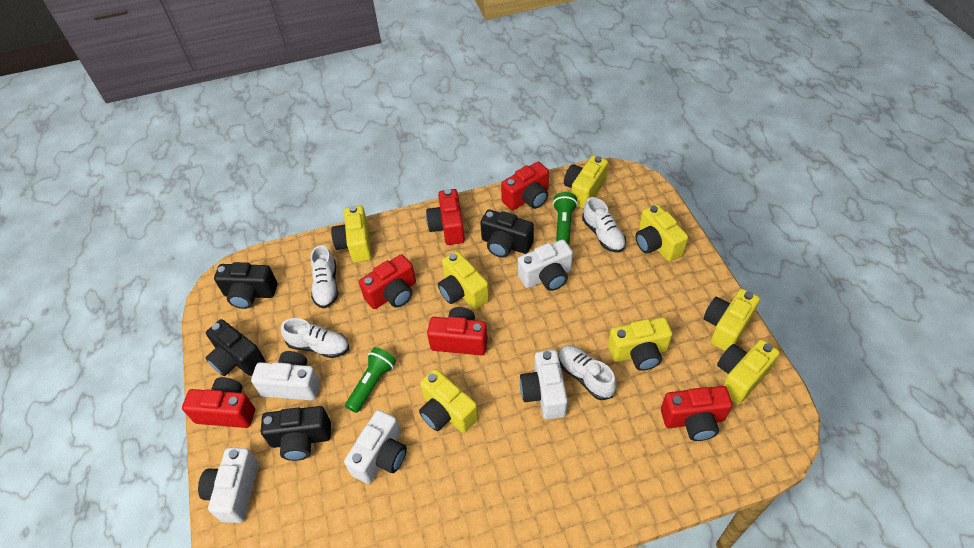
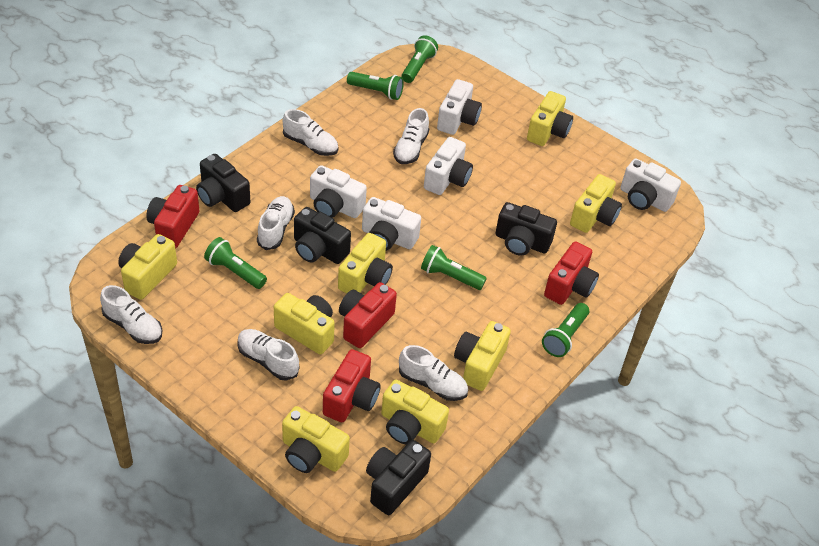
green flashlight: [345,347,396,413] [553,192,578,245] = 2 -> [204,237,267,289] [347,72,404,100] [402,35,438,83] [421,245,487,290] [542,303,589,357] = 5
red camera: [182,377,255,428] [359,254,416,309] [426,189,465,245] [427,307,488,355] [501,162,549,210] [661,386,732,441] = 6 -> [146,185,199,249] [323,349,381,422] [339,282,397,348] [544,241,599,305] = 4
white shoe: [281,318,349,358] [311,245,338,309] [559,345,616,400] [582,197,626,253] = 4 -> [100,285,162,344] [237,329,299,381] [257,196,295,250] [283,109,338,156] [393,108,429,164] [399,345,468,401] = 6

